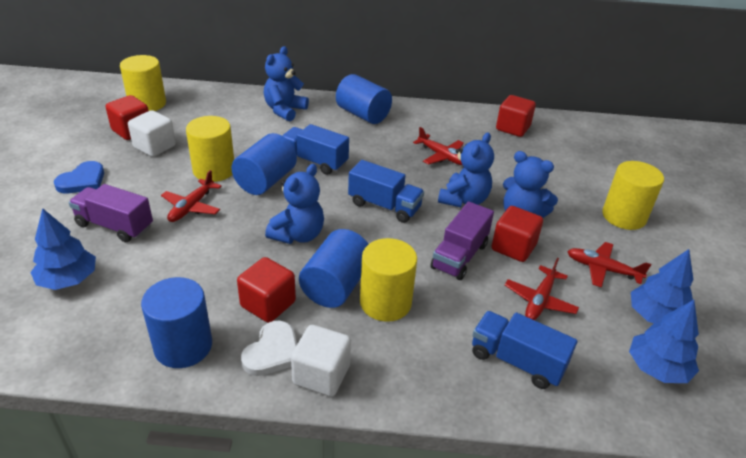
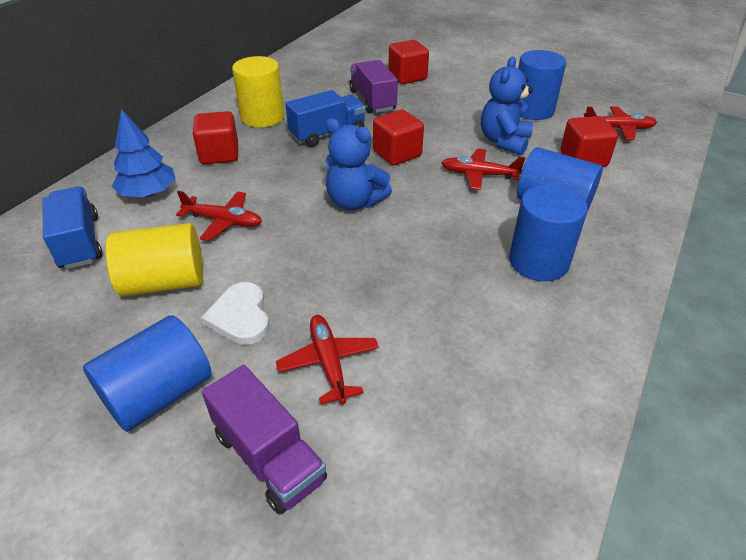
blue heart: [54,161,104,193] = 1 -> none = 0
blue teddy bear: [264,46,309,122] [265,164,324,244] [438,132,494,207] [503,151,558,218] = 4 -> [325,118,392,210] [481,56,533,155] = 2
blue tree: [30,208,96,290] [629,300,699,383] [631,249,693,323] = 3 -> [112,109,176,197] = 1
blue truck: [282,124,349,175] [348,160,424,223] [472,311,577,389] = 3 -> [43,186,102,269] [285,90,366,147] = 2
white cube: [128,110,176,157] [291,325,351,397] = 2 -> none = 0
yellow cylinder: [120,55,166,111] [186,116,234,182] [360,238,417,322] [602,161,664,230] = 4 -> [106,223,203,297] [232,56,284,128] = 2

